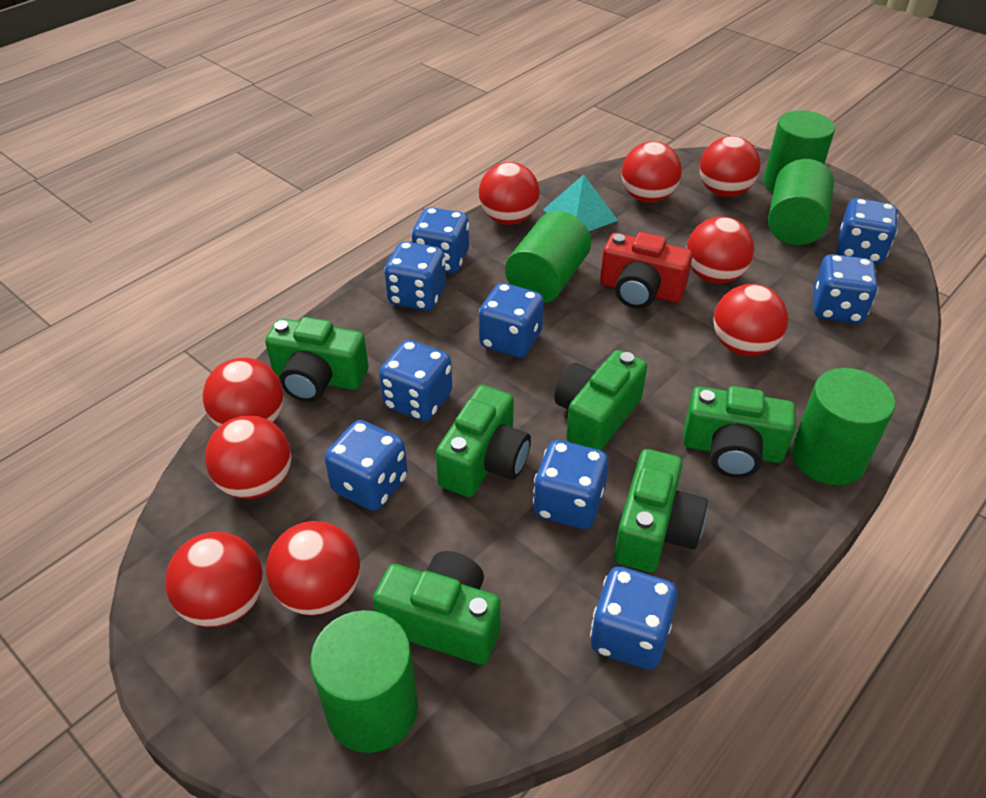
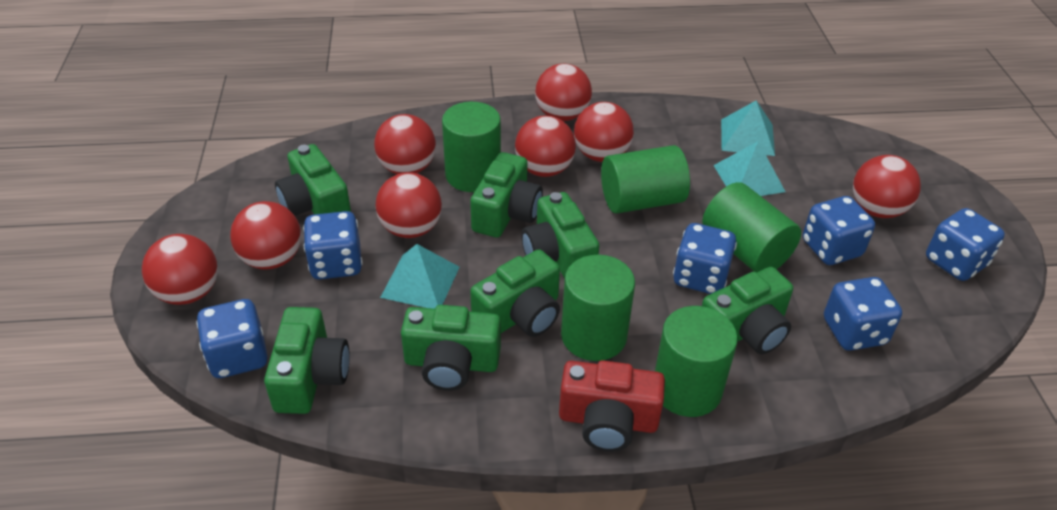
blue dice: [324,420,408,511] [379,340,452,421] [384,242,446,311] [411,207,469,273] [479,283,544,358] [533,440,609,529] [590,567,678,670] [813,254,878,324] [837,198,898,264] = 9 -> [196,299,268,378] [303,211,363,280] [673,223,737,294] [803,196,875,265] [824,277,902,351] [926,208,1005,281] = 6
green camera: [265,317,368,402] [373,551,500,665] [436,385,531,497] [554,350,647,451] [614,449,708,572] [683,386,796,478] = 6 -> [264,307,350,414] [275,144,351,216] [401,305,501,391] [470,152,543,238] [470,249,560,337] [521,192,599,279] [702,267,793,354] = 7
red ball: [165,532,263,627] [203,358,284,427] [205,415,292,499] [266,521,360,615] [478,162,540,225] [621,141,682,203] [686,217,754,284] [700,136,760,197] [713,284,788,356] = 9 -> [142,234,218,305] [230,201,301,270] [374,114,436,174] [375,172,442,238] [515,115,576,177] [535,64,592,121] [574,102,634,162] [853,155,921,218] = 8
turquoise pyramid: [543,174,618,231] = 1 -> [380,244,460,309] [713,141,786,196] [721,101,775,156] = 3

